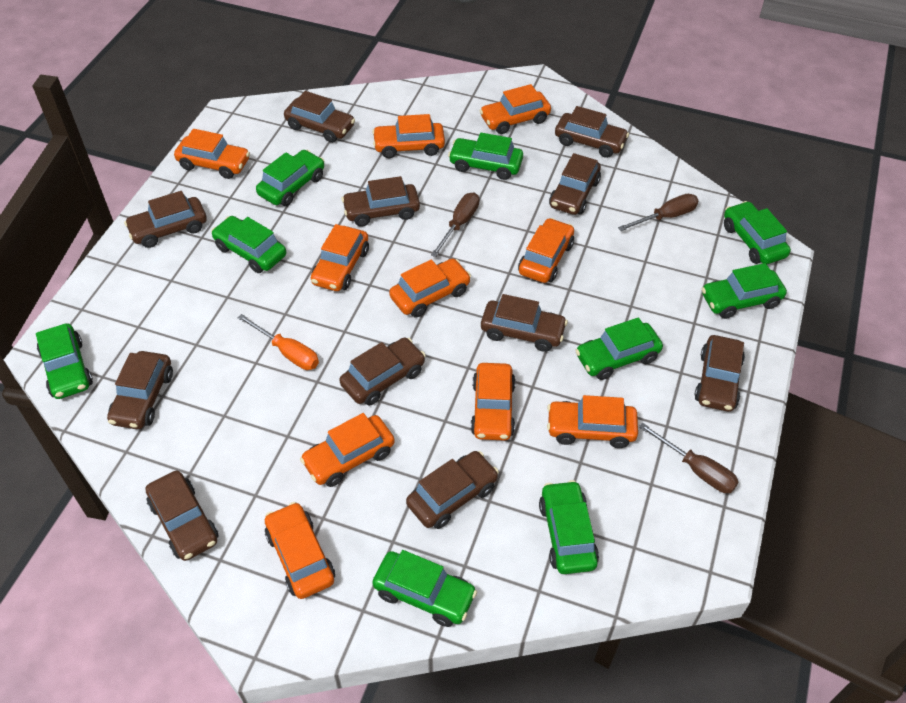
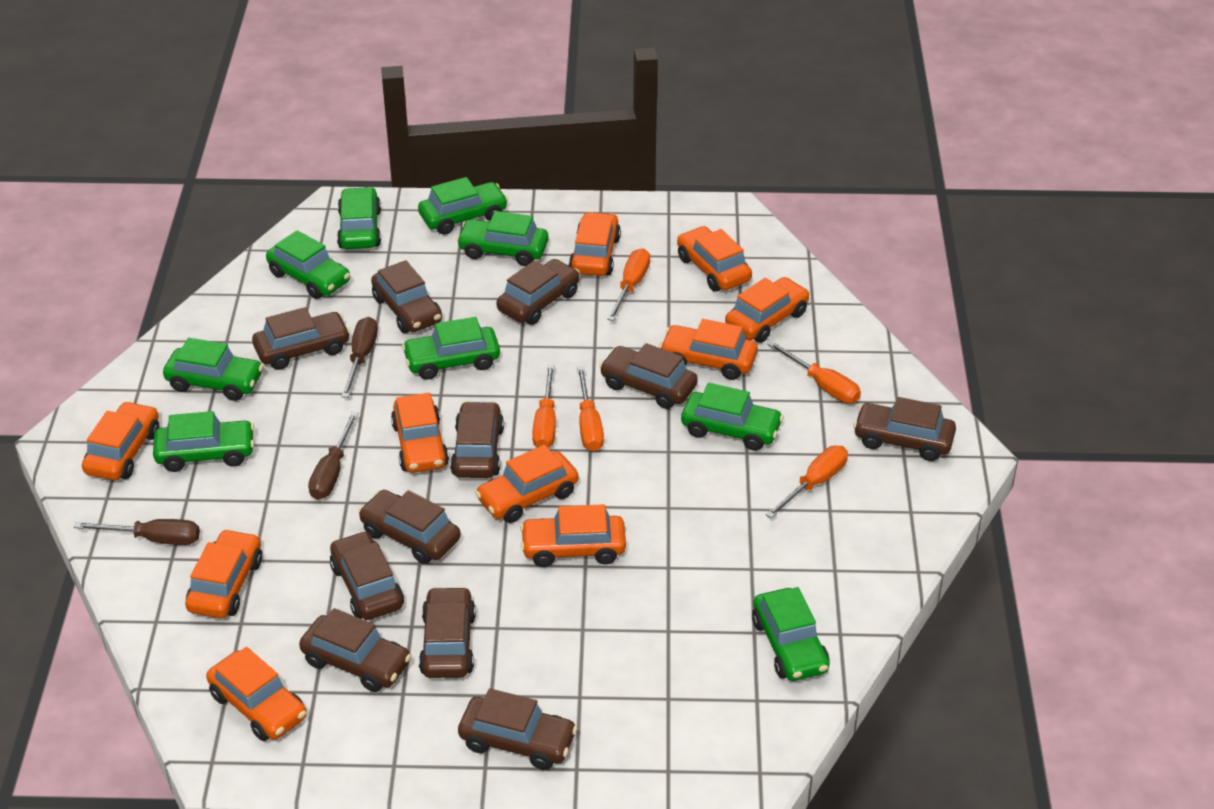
orange screwdriver: [238,314,319,370] = 1 -> [532,364,556,448] [577,366,604,451] [607,249,650,321] [766,445,848,519] [767,341,861,403] = 5

